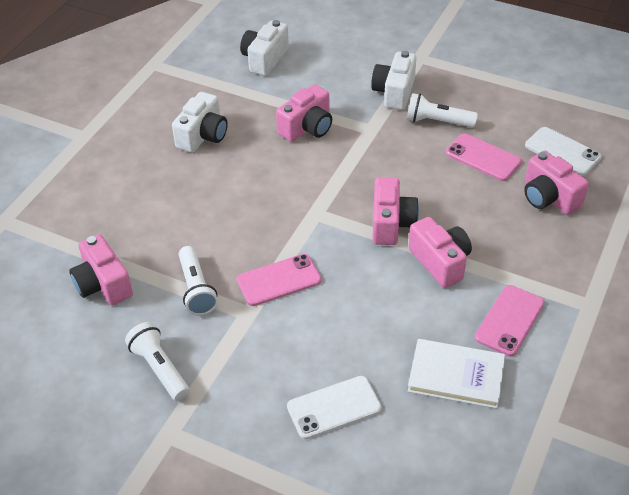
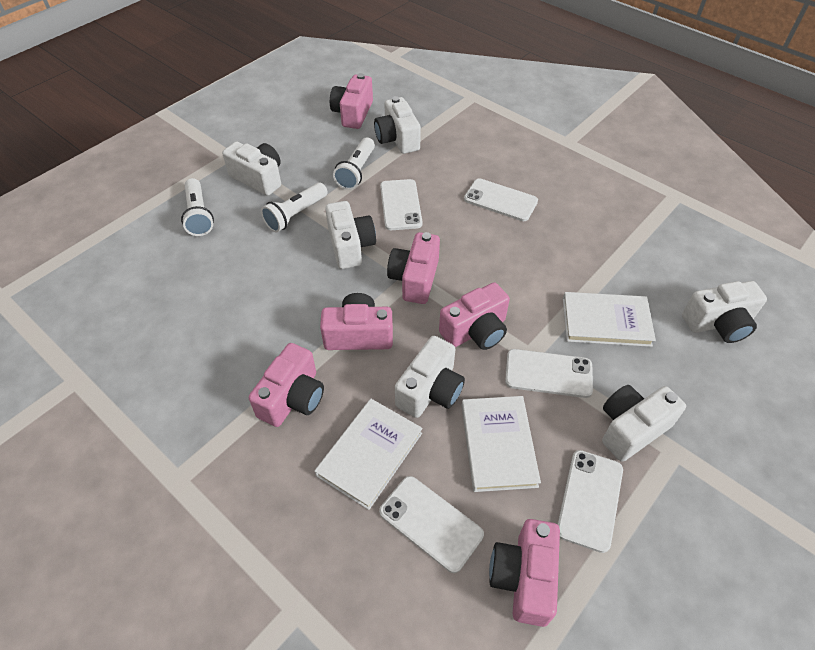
pink camera: [69,234,133,306] [276,84,332,142] [372,177,419,245] [409,217,472,288] [524,151,589,215] = 5 -> [249,343,324,427] [320,293,393,350] [330,73,373,129] [387,232,440,304] [439,282,510,350] [489,519,560,627] = 6
pink phone: [237,254,321,306] [446,133,522,181] [475,285,545,356] = 3 -> none = 0
white book: [408,339,505,409] = 1 -> [315,399,422,510] [461,396,541,492] [563,292,656,347] = 3
white camera: [172,92,228,153] [240,20,289,76] [371,51,416,110] = 3 -> [222,142,281,196] [325,201,376,269] [374,96,421,154] [395,336,465,418] [602,385,686,462] [682,281,767,343] = 6
white phone: [287,376,382,439] [525,127,602,176] = 2 -> [379,476,484,573] [380,179,422,230] [464,178,538,221] [505,349,593,398] [558,450,623,553] = 5

